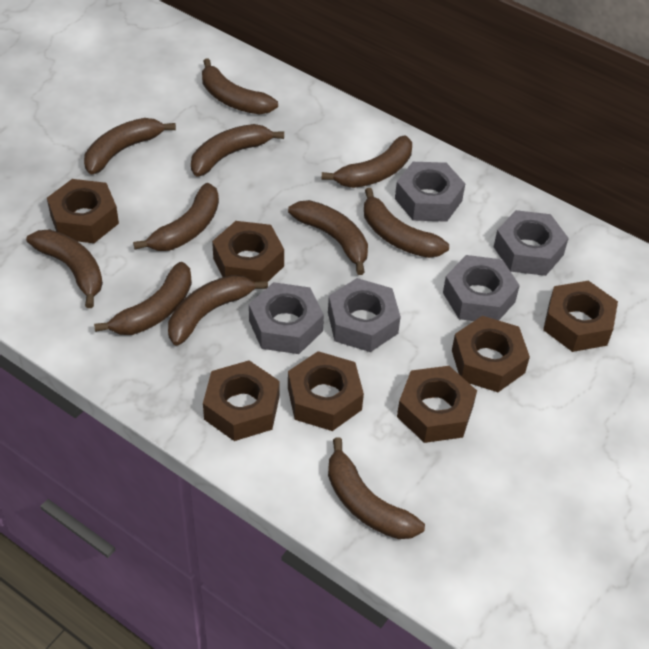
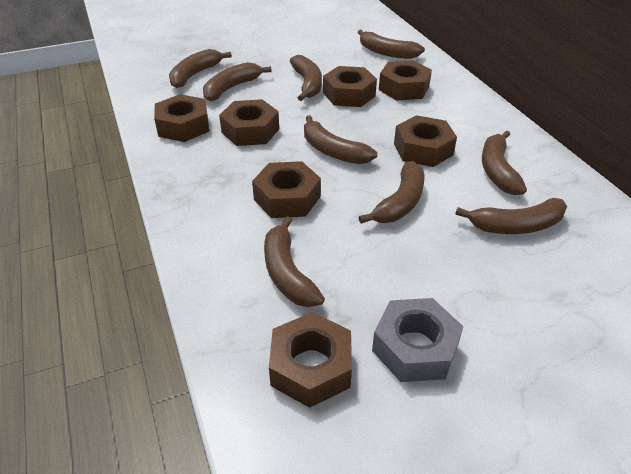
brown banana: [26,229,103,308] [84,118,176,174] [94,262,192,335] [133,183,219,251] [168,275,268,346] [191,124,284,176] [202,58,278,114] [288,200,368,275] [321,136,412,188] [328,437,425,539] [364,188,449,258] = 11 -> [169,49,232,88] [203,62,272,101] [264,216,325,307] [290,55,322,101] [304,115,377,164] [358,30,425,59] [359,161,424,224] [455,198,567,234] [482,130,527,195] = 9
grey nut: [249,282,324,354] [328,278,401,352] [395,162,465,222] [443,255,520,321] [494,210,569,276] = 5 -> [372,298,463,382] = 1

